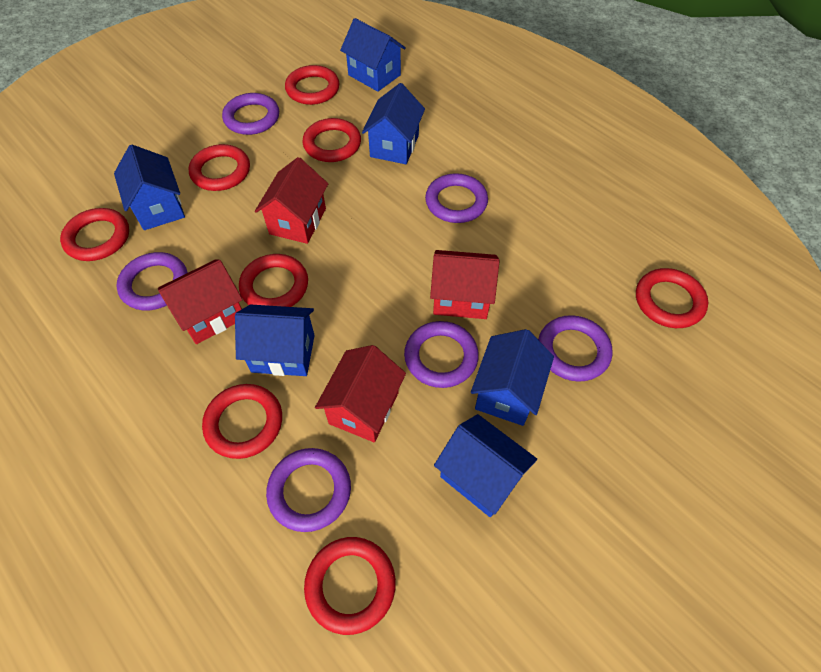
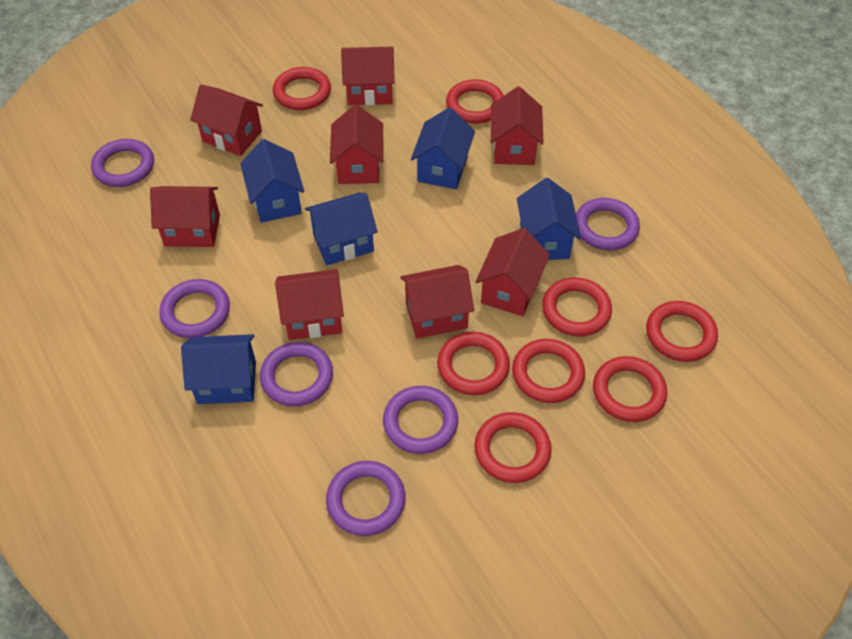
blue house: [114,144,185,230] [235,305,315,376] [340,18,406,92] [362,83,425,164] [434,414,537,517] [471,329,554,426] = 6 -> [181,334,256,404] [240,139,304,223] [305,193,378,265] [411,108,475,189] [517,178,581,260] = 5
red house: [158,259,243,344] [255,157,328,244] [315,345,406,442] [430,250,500,319] = 4 -> [150,186,220,247] [190,84,263,156] [275,269,344,340] [330,105,384,184] [341,47,395,105] [400,265,474,339] [476,228,550,316] [491,86,544,165] = 8

